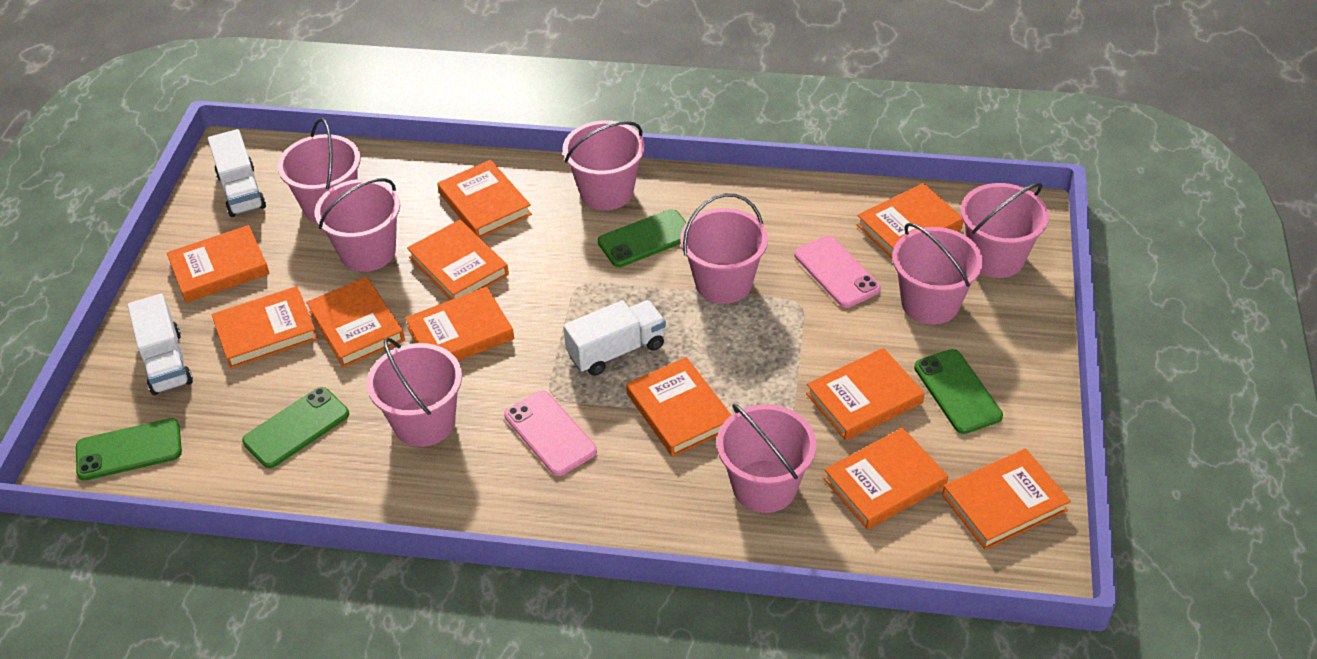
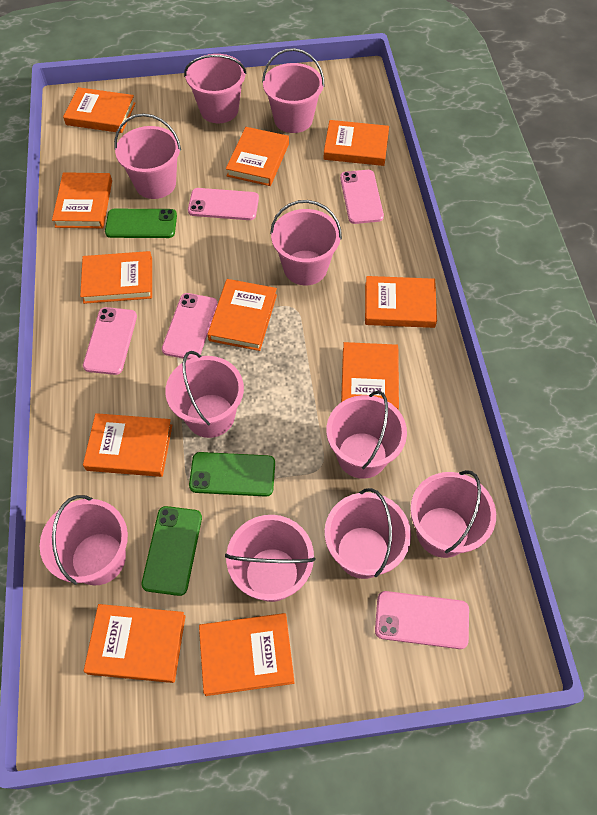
green phone: [76,418,182,481] [242,387,349,468] [598,209,687,267] [914,349,1003,434] = 4 -> [105,209,177,238] [142,506,202,596] [189,452,275,497] = 3
pink bucket: [277,118,361,223] [315,178,400,272] [367,338,462,447] [562,120,645,210] [680,193,768,304] [717,404,817,513] [892,223,983,324] [960,183,1049,278] = 8 -> [40,495,128,585] [114,113,181,199] [165,351,244,438] [184,54,247,123] [225,515,316,602] [262,48,325,133] [270,200,342,285] [325,488,411,579] [326,391,407,479] [410,470,496,558] = 10
pink phone: [504,391,597,476] [794,235,881,308] = 2 -> [83,307,137,375] [162,293,218,360] [188,188,259,220] [340,170,384,224] [375,591,469,649] = 5
white truck: [127,294,193,395] [208,129,266,217] [563,300,666,376] = 3 -> none = 0

